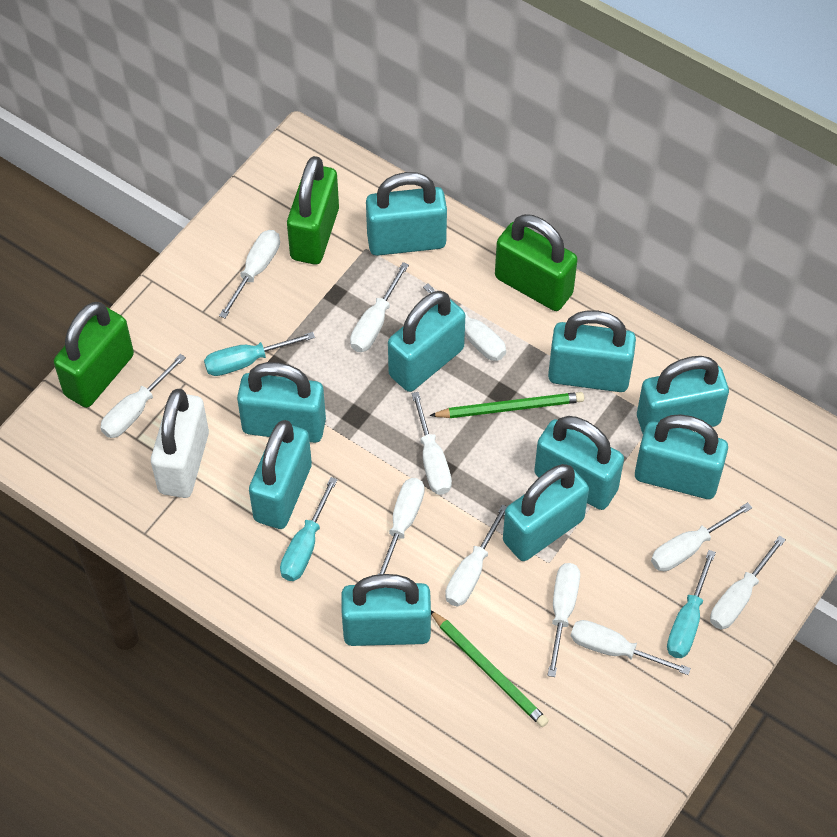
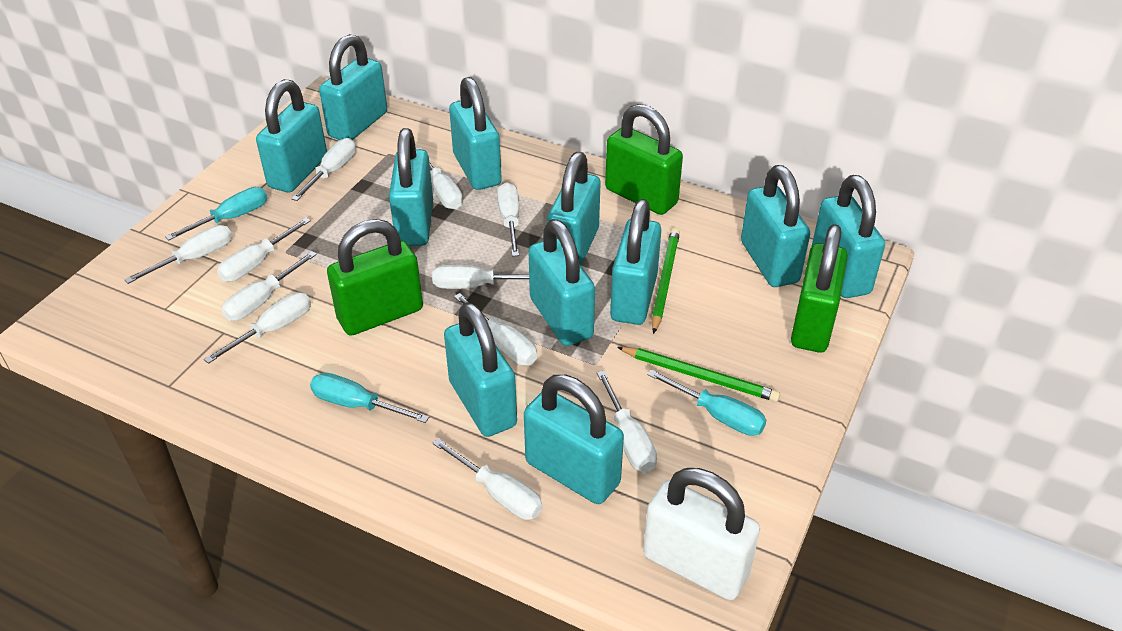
turquoise padlock: [237,362,326,443] [249,420,312,529] [341,574,431,646] [366,172,447,256] [388,291,465,392] [503,464,589,561] [534,416,624,510] [548,310,636,392] [635,414,728,499] [637,356,729,434] = 10 -> [256,79,327,192] [319,34,387,140] [389,128,433,246] [444,302,517,437] [449,77,502,190] [524,375,624,504] [528,219,595,346] [547,152,600,266] [610,199,661,325] [741,165,810,287] [811,175,885,298] = 11

